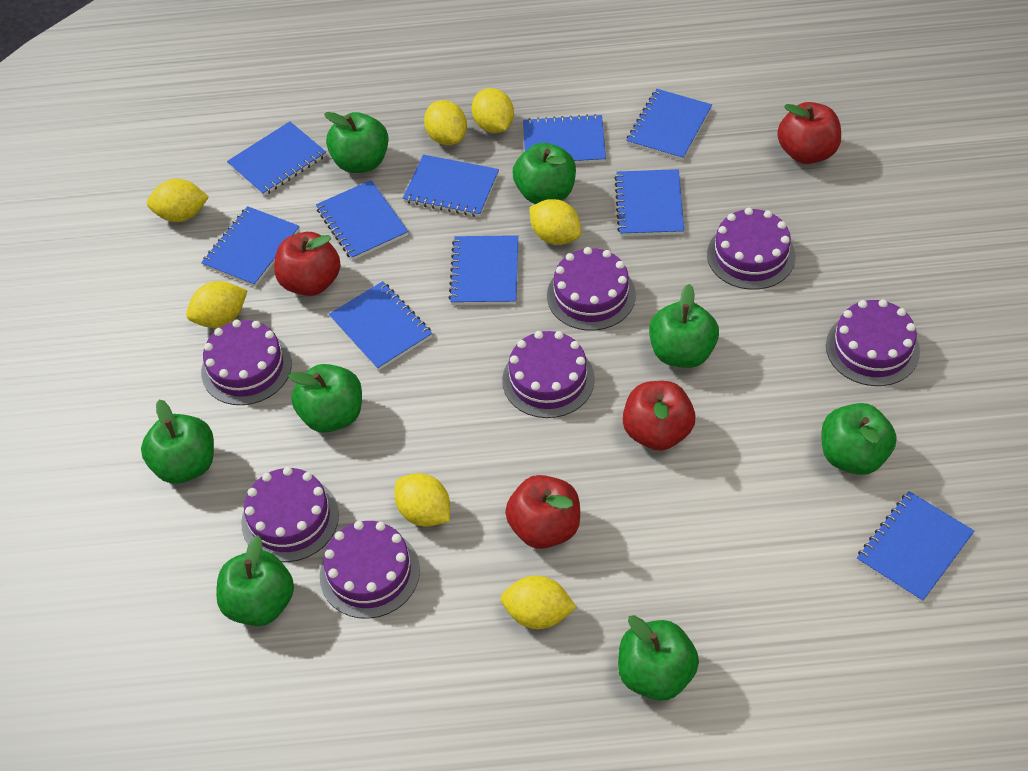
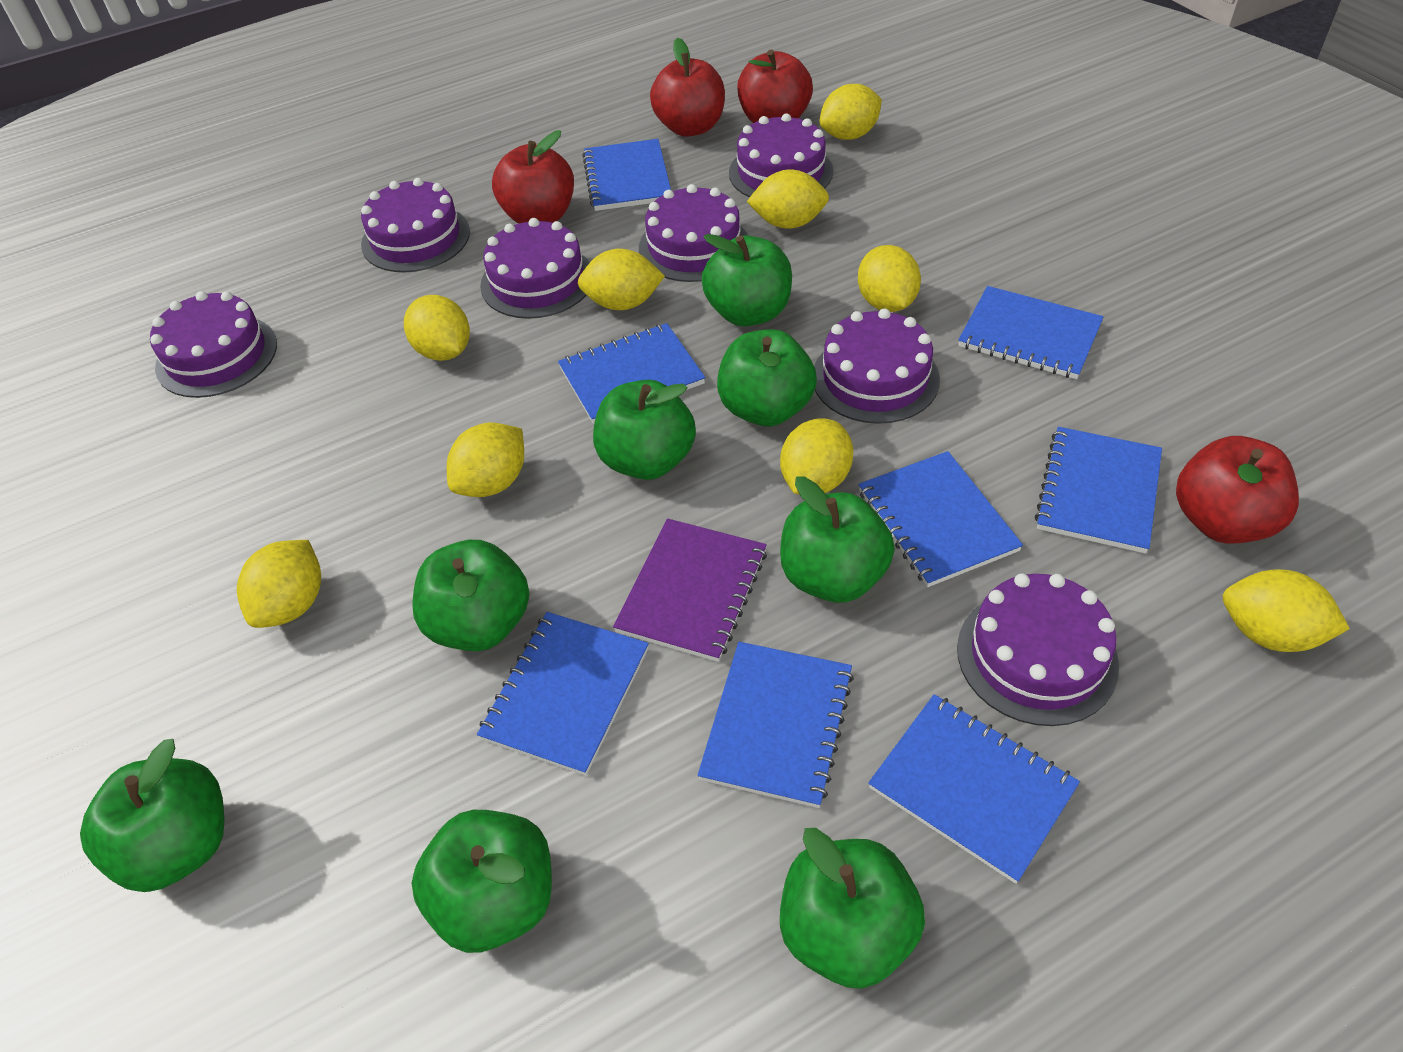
blue notebook: [201,206,300,287] [227,121,326,196] [316,180,408,260] [329,281,432,371] [403,154,499,217] [448,235,518,305] [523,114,606,164] [615,169,684,236] [626,89,712,161] [857,491,974,602] = 10 -> [477,612,649,776] [558,323,705,424] [582,139,671,211] [698,642,854,808] [858,451,1023,587] [868,694,1080,884] [958,286,1104,379] [1035,427,1162,553] = 8
purple notebook: none = 0 -> [613,518,767,662] = 1
yellow lemon: [147,179,209,222] [186,281,248,328] [395,473,450,527] [424,100,467,145] [472,88,514,133] [501,576,577,629] [529,199,581,245] = 7 -> [237,540,321,628] [404,295,470,361] [447,423,524,497] [578,249,665,310] [747,169,829,229] [780,418,853,495] [820,84,882,140] [858,245,921,312] [1223,569,1350,652] = 9

